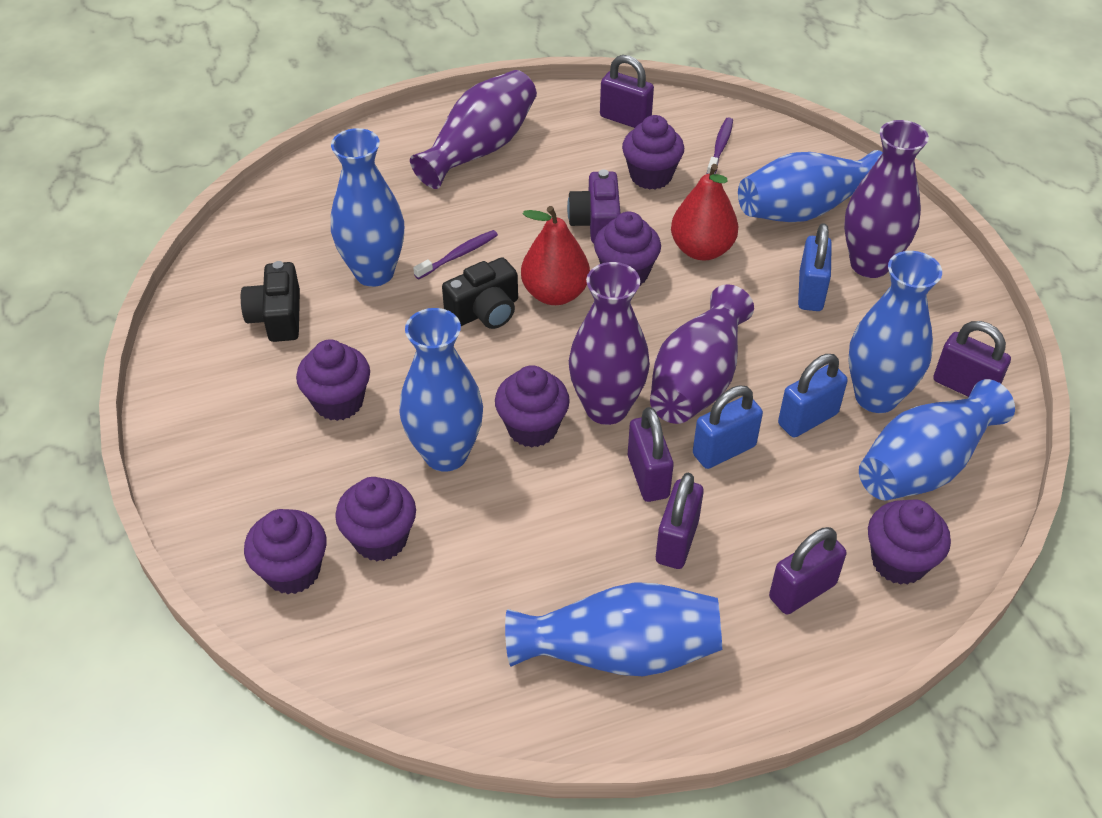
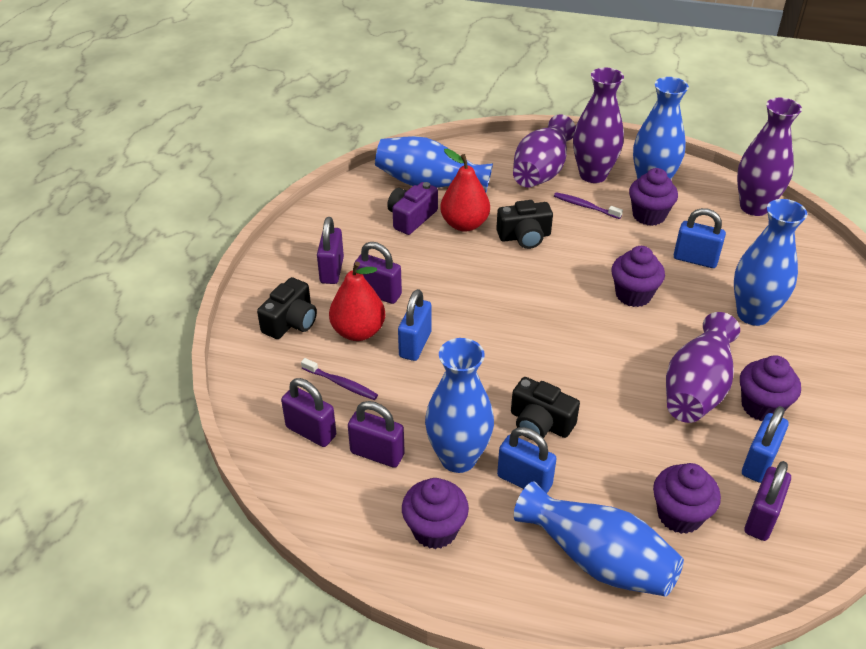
black camera: [241,261,300,342] [442,257,518,329] = 2 -> [257,277,317,339] [496,200,553,249] [511,377,580,440] = 3
blue padlock: [693,385,763,469] [778,354,848,438] [798,223,832,311] = 3 -> [398,289,432,361] [497,427,557,494] [674,208,726,268] [742,406,789,483] = 4
blue vase: [331,128,404,287] [399,308,483,472] [505,582,722,676] [738,150,882,222] [848,251,942,413] [859,379,1015,501] = 6 -> [375,136,493,192] [425,338,494,473] [514,481,684,596] [633,77,689,179] [734,199,807,326] = 5
purple cupcake: [244,509,327,594] [296,340,370,421] [335,477,416,561] [495,365,570,448] [594,212,661,286] [622,115,684,190] [868,499,951,585] = 7 -> [402,478,469,549] [611,246,665,307] [629,168,678,226] [653,463,721,534] [740,355,801,421] = 5

